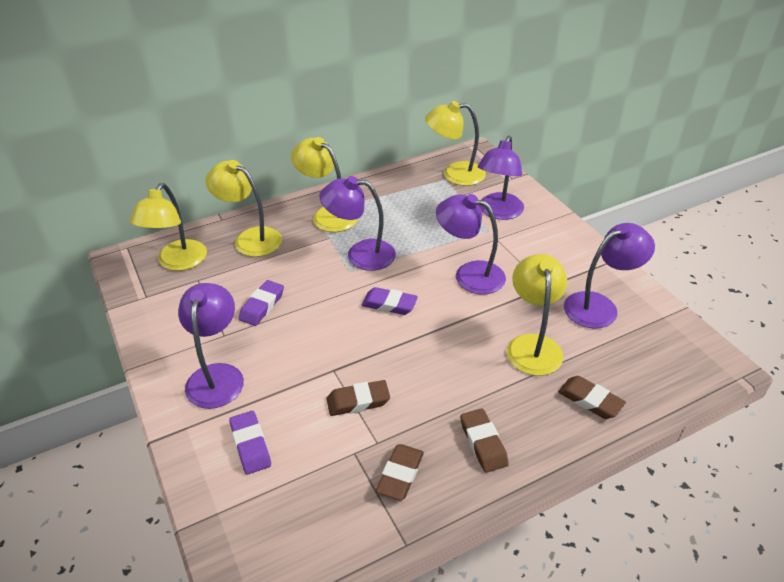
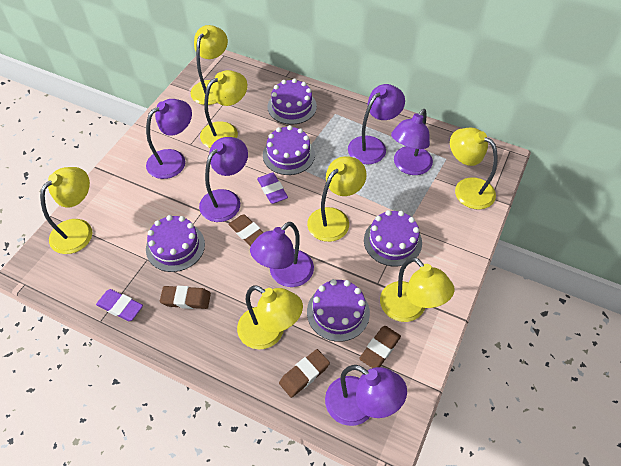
purple cake: none = 0 -> [146,215,205,272] [263,125,315,175] [267,79,317,125] [307,279,370,342] [364,210,422,266] = 5
purple eraser: [229,411,271,475] [238,280,284,326] [361,287,418,315] = 3 -> [96,289,143,321] [257,173,288,204] = 2
purple lamp: [178,283,244,409] [319,176,396,271] [436,194,506,295] [478,136,524,220] [564,223,655,329] = 5 -> [146,99,192,179] [199,137,248,222] [250,221,314,287] [325,365,407,426] [348,84,405,165] [391,109,433,175] = 6
yellow lamp: [130,183,207,271] [205,160,282,257] [291,137,358,232] [425,101,486,186] [507,254,567,376] = 5 -> [40,167,92,254] [191,25,228,105] [200,70,247,148] [237,285,303,349] [307,156,367,242] [380,257,454,322] [450,127,498,209] = 7

